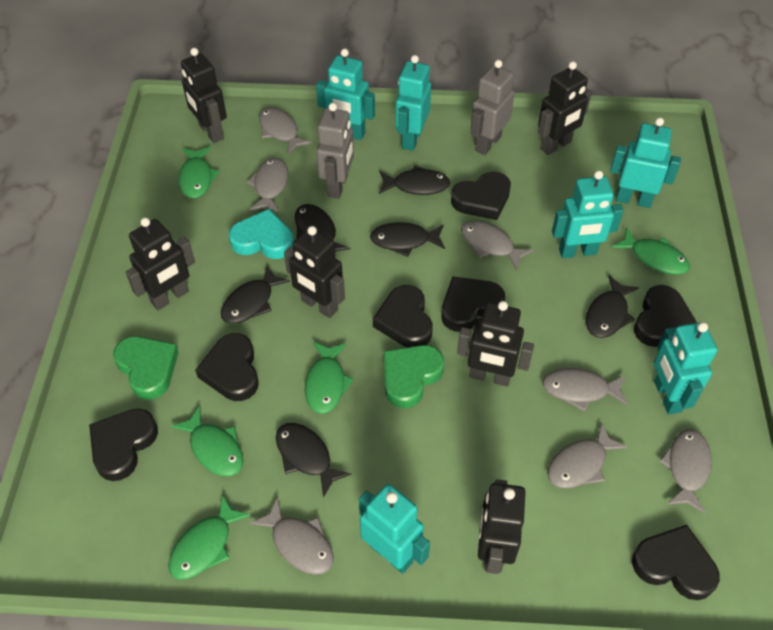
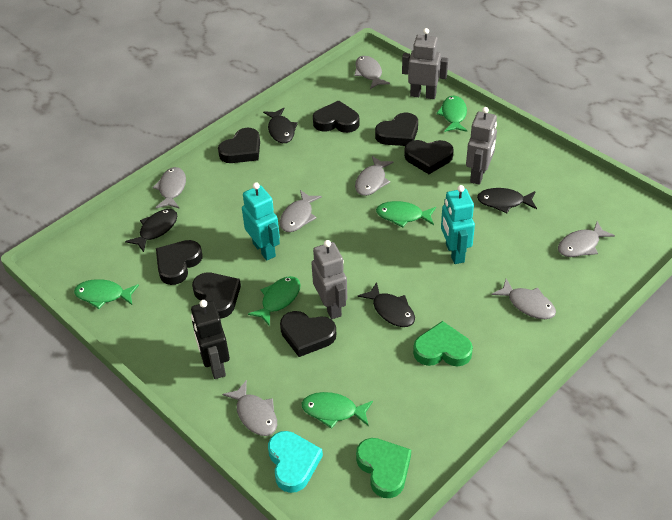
black fish: [221,265,290,324] [276,423,352,497] [295,204,350,251] [370,222,445,257] [379,165,450,195] [586,275,639,338] = 6 -> [125,209,177,252] [263,108,298,143] [358,282,415,327] [477,188,537,213] = 4
black robot: [126,217,195,310] [181,48,227,143] [284,226,345,318] [457,301,534,387] [478,480,525,574] [538,61,592,155] = 6 -> [191,300,230,379] = 1
grey robot: [316,103,354,199] [470,60,515,155] = 2 -> [311,240,347,319] [402,28,448,99] [466,107,497,185] = 3
turquoise robot: [316,48,375,140] [359,484,430,574] [395,55,431,151] [552,170,624,258] [610,117,681,208] [654,322,717,414] = 6 -> [242,182,280,261] [441,185,475,264] = 2

